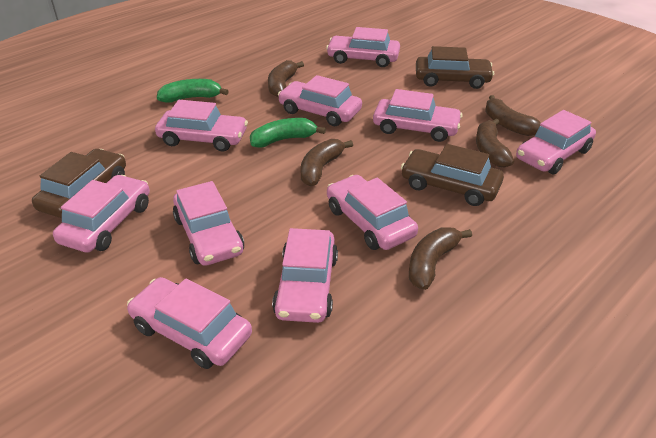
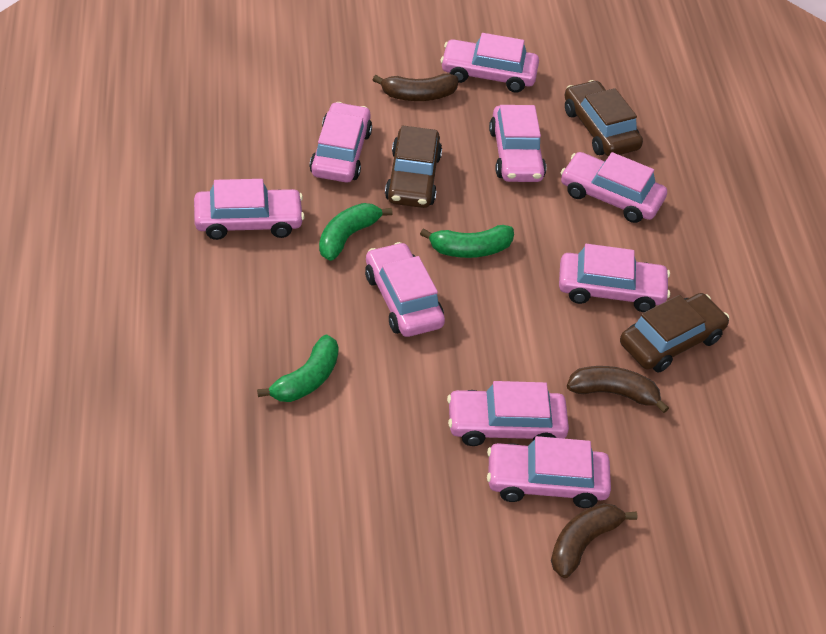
brown banana: [268,60,304,97] [300,139,353,186] [409,227,472,290] [476,119,514,167] [485,95,541,136] = 5 -> [373,73,458,101] [551,503,638,578] [567,366,669,413] = 3
green banana: [157,79,229,103] [250,118,326,148] = 2 -> [257,335,339,402] [319,203,392,261] [420,225,514,258] = 3
pink car: [53,175,150,253] [127,277,252,369] [155,100,248,152] [173,181,244,266] [272,228,338,323] [278,75,362,126] [326,27,400,67] [327,175,418,250] [373,89,463,142] [516,110,596,174] = 10 -> [194,179,305,240] [309,102,372,182] [365,242,445,337] [441,33,539,92] [447,381,569,446] [487,436,611,508] [489,105,546,182] [559,244,670,312] [561,152,667,223] = 9

